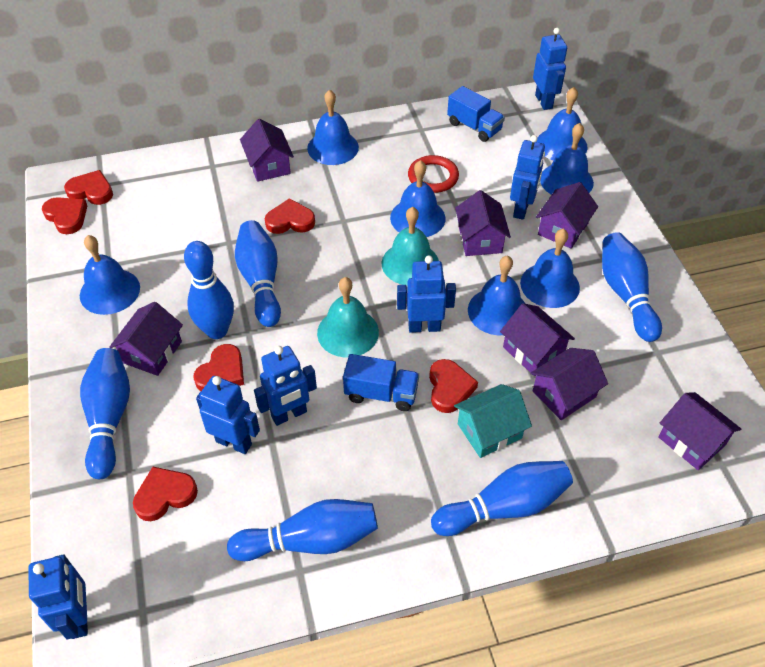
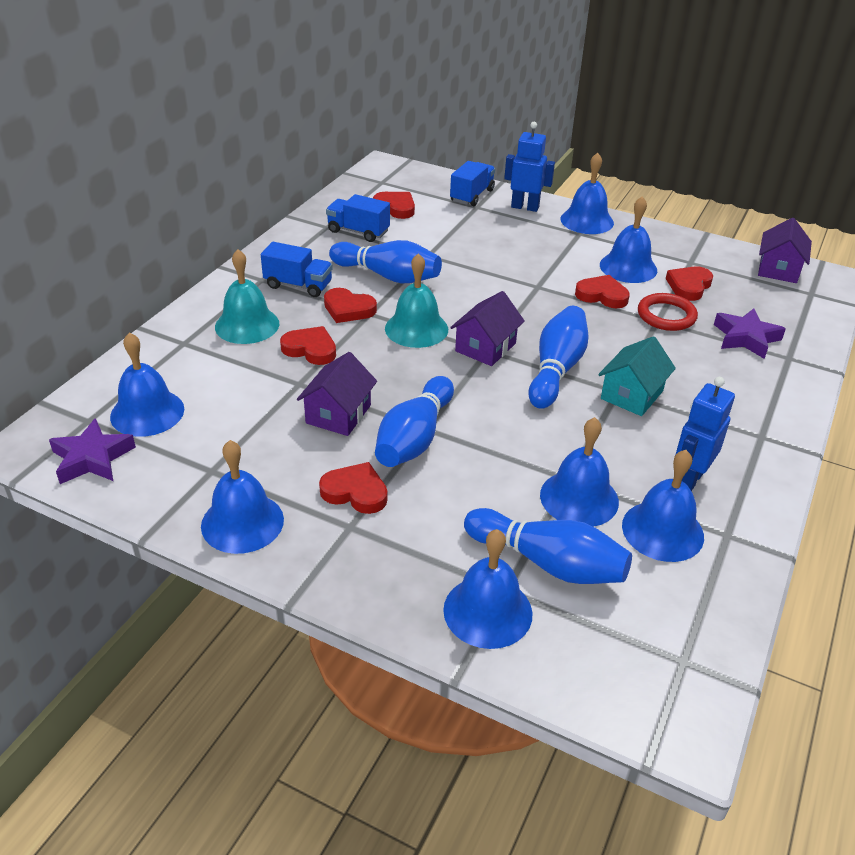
blue bowling pin: [80,348,130,479] [184,241,234,339] [227,499,378,561] [235,220,281,327] [431,461,573,536] [602,232,662,342] = 6 -> [329,240,442,283] [375,376,454,467] [464,508,632,584] [529,306,589,409] = 4
blue robot: [28,555,88,639] [196,376,260,454] [254,346,317,426] [397,255,456,333] [510,135,545,220] [533,28,567,110] = 6 -> [504,122,555,212] [675,377,735,491] = 2
blue truck: [343,354,419,411] [447,86,505,142] = 2 -> [261,242,333,297] [326,194,390,242] [450,161,495,206] = 3
purple house: [109,302,183,376] [240,119,294,182] [455,190,511,256] [500,303,575,376] [530,348,608,420] [536,182,598,249] [658,392,741,470] = 7 -> [297,352,377,436] [450,291,525,366] [758,218,812,283] = 3
purple star: none = 0 -> [49,418,136,484] [714,309,786,359] = 2

